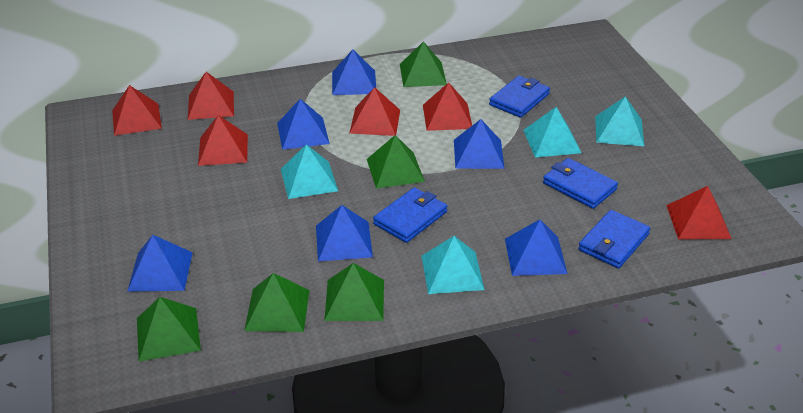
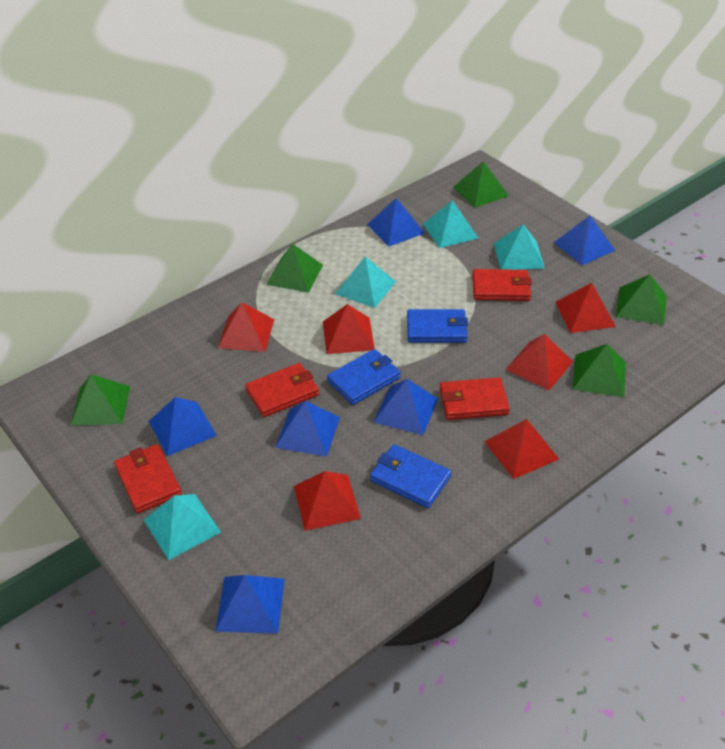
blue wallet: [373,187,447,243] [489,76,550,118] [543,158,618,209] [578,210,651,268] = 4 -> [327,349,401,405] [370,444,451,508] [407,309,468,343] = 3
red wallet: none = 0 -> [114,444,182,513] [245,363,319,417] [440,377,510,420] [472,269,532,301] = 4

